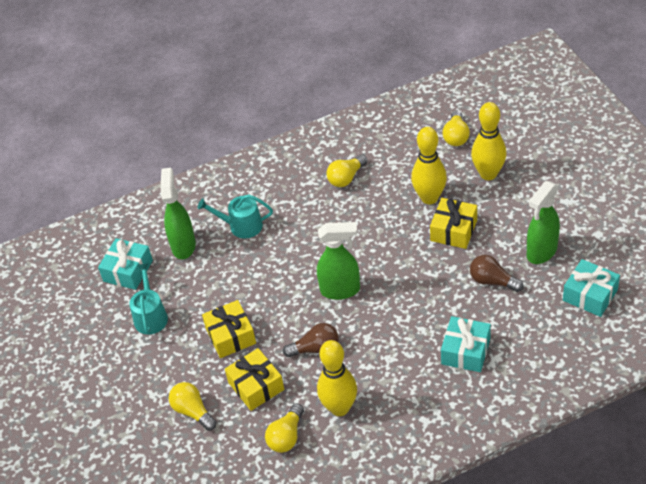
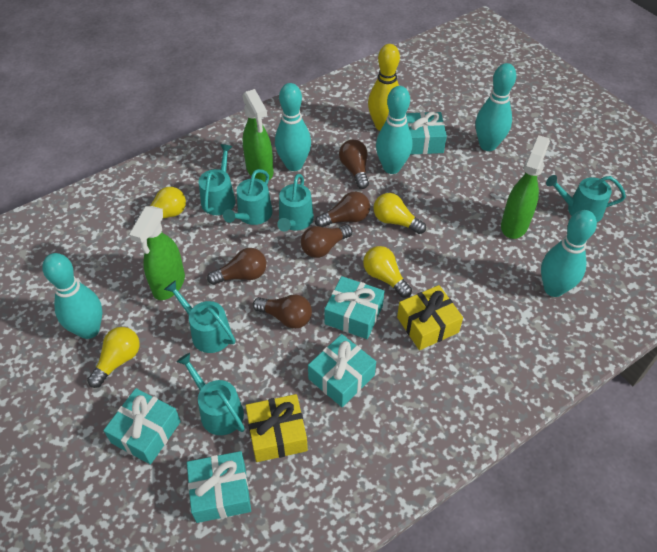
brown light bulb: [283,323,339,357] [470,255,523,292] = 2 -> [207,248,266,285] [253,294,312,329] [301,225,352,258] [315,192,370,227] [339,140,369,189] = 5
turquoise bowling pin: none = 0 -> [42,253,102,339] [275,83,311,171] [376,86,412,174] [476,63,516,151] [541,210,597,297] = 5
turquoise gift: [98,238,153,290] [441,316,491,372] [563,259,620,317] = 3 -> [103,388,181,465] [187,451,251,523] [308,334,376,407] [324,276,384,339] [406,112,447,155] = 5
turquoise watering can: [129,263,168,335] [198,194,273,238] = 2 -> [164,280,235,353] [177,353,245,435] [199,144,235,215] [223,169,273,225] [277,174,314,231] [546,175,626,222] = 6
yellow bowling pin: [317,340,357,416] [411,127,447,204] [471,102,507,180] = 3 -> [368,44,400,131] = 1
yellow gift: [202,300,256,358] [225,348,284,411] [430,198,477,249] = 3 -> [246,394,308,462] [397,285,463,350] = 2

